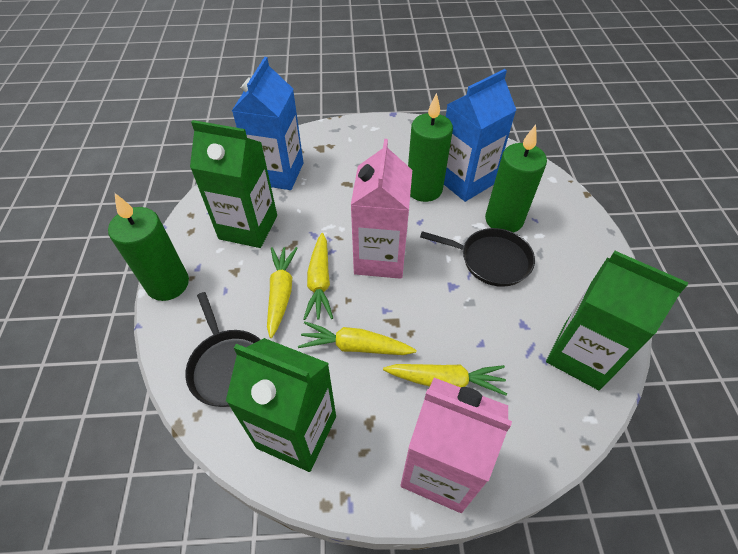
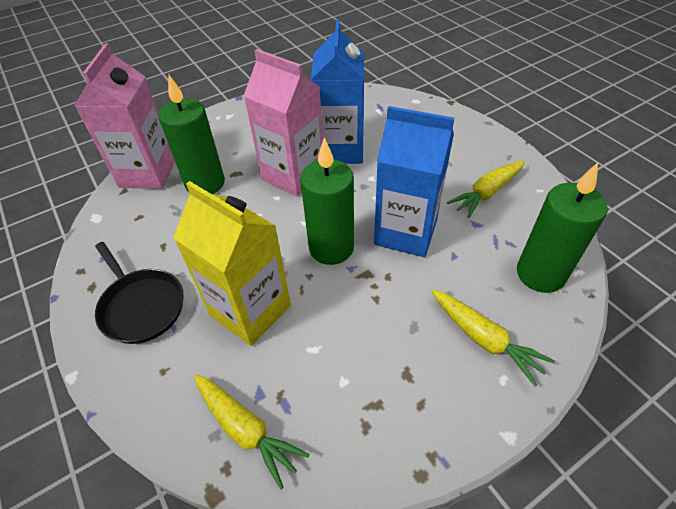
black pan: [185,292,261,407] [420,228,535,287] = 2 -> [95,242,184,344] = 1
green carton: [190,120,277,248] [226,338,336,472] [546,251,688,390] = 3 -> none = 0
yellow carrot: [267,247,298,338] [298,322,416,355] [303,233,333,320] [383,364,507,396] = 4 -> [194,374,310,490] [432,290,555,386] [447,161,525,218] = 3
yellow carton: none = 0 -> [173,181,291,346] = 1

